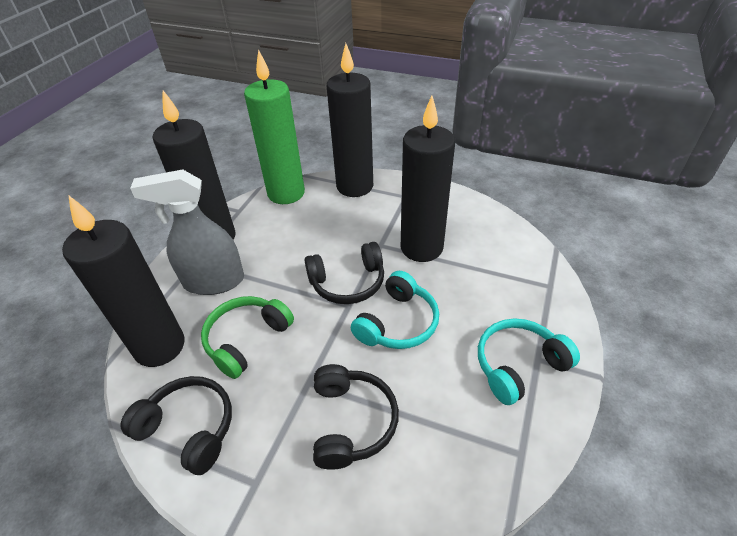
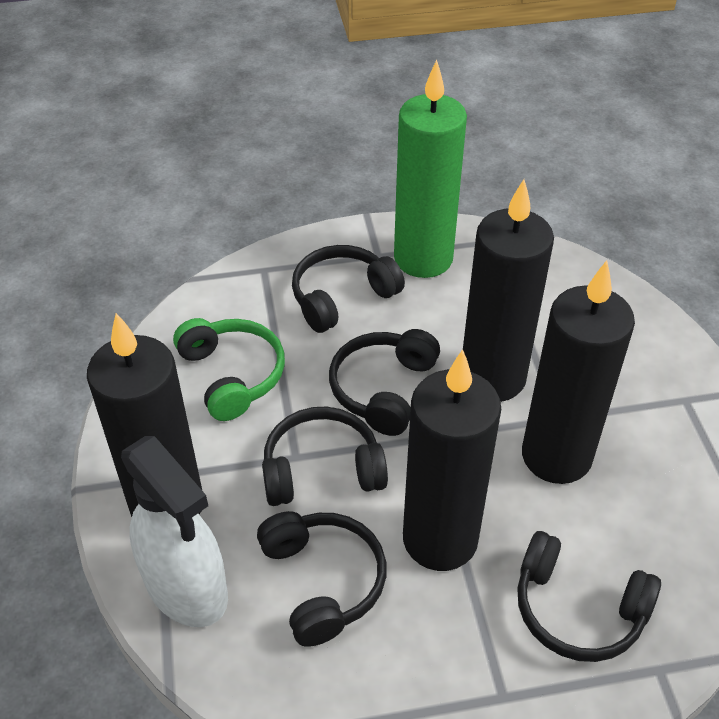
black headphones: [120,376,232,475] [305,242,384,304] [313,364,399,470] = 3 -> [257,511,386,647] [262,407,388,506] [292,245,405,333] [329,329,440,436] [517,531,661,662] = 5
grey spray bottle: [130,169,244,295] = 1 -> none = 0
turquoise headphones: [351,271,439,349] [478,318,580,405] = 2 -> none = 0
white spray bottle: none = 0 -> [121,436,228,627] = 1

